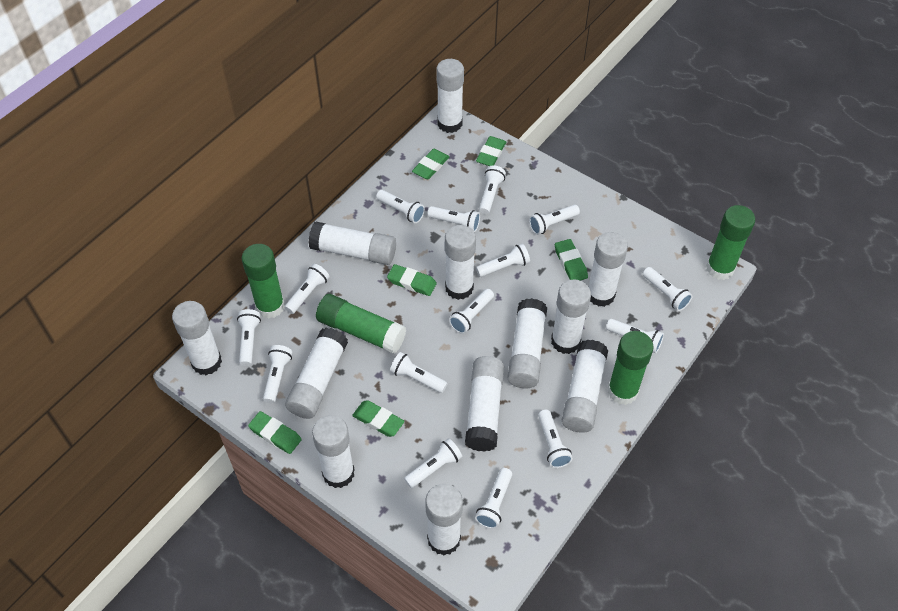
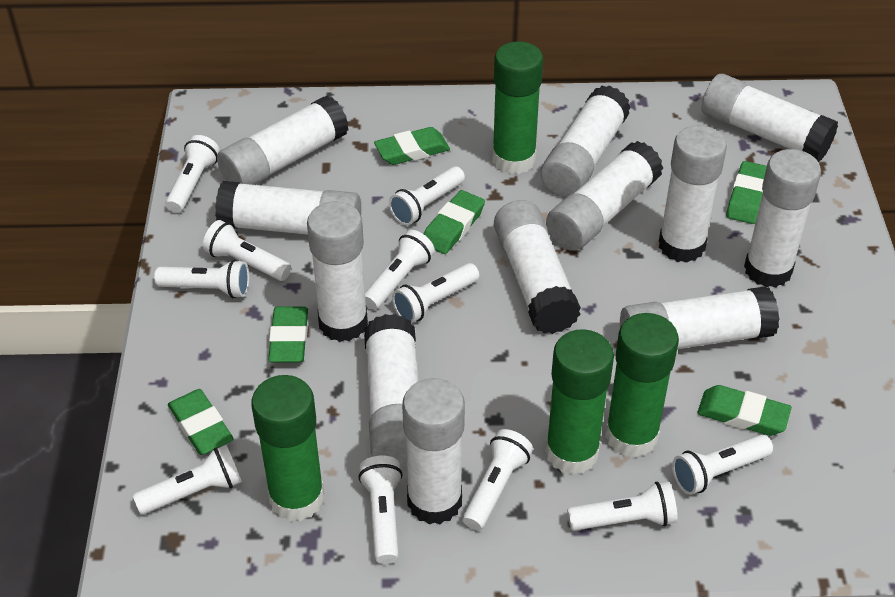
white flashlight: [237,309,261,366] [263,345,292,403] [285,264,330,314] [376,190,425,223] [390,352,447,393] [404,438,462,488] [427,206,480,232] [449,289,494,334] [475,468,512,529] [476,244,530,277] [479,165,506,214] [529,205,580,235] [538,410,573,468] [606,319,664,353] [643,267,692,311] = 15 -> [133,445,242,514] [154,260,249,298] [165,135,220,213] [203,220,291,281] [358,456,403,564] [365,230,435,310] [389,166,465,225] [392,263,479,323] [462,429,533,530] [567,481,677,531] [672,435,773,495] = 11

